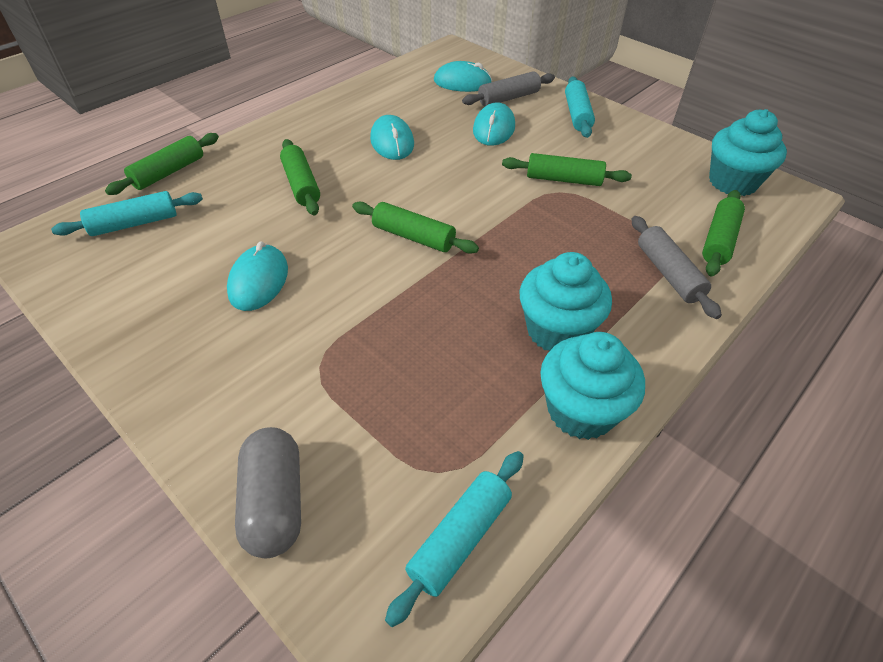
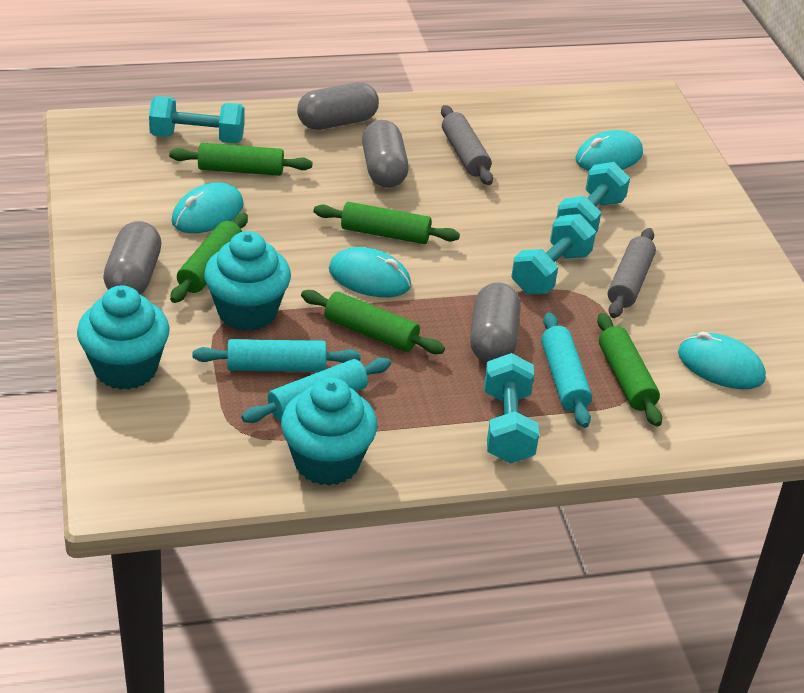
grey capsule: [235,427,301,558] = 1 -> [103,221,161,295] [297,82,379,130] [362,120,409,188] [470,282,521,363] = 4
turquoise dumbbell: none = 0 -> [149,96,245,143] [484,353,539,464] [511,214,596,295] [556,162,630,233] = 4

